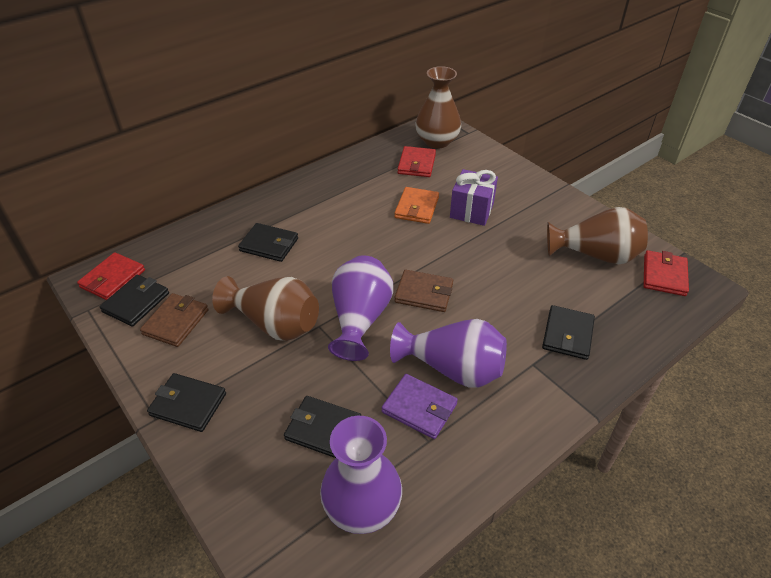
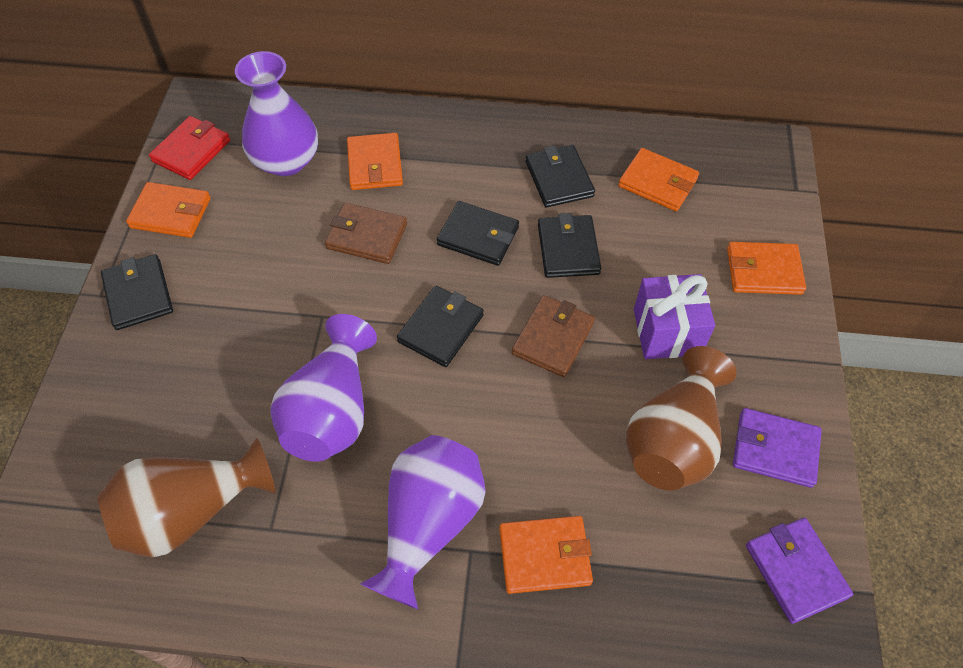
brown vase: [212,276,319,341] [415,66,461,149] [547,207,648,264] = 3 -> [97,438,275,558] [626,346,736,491] = 2
orange wallet: [394,187,439,224] = 1 -> [126,182,211,238] [347,133,403,190] [499,516,593,594] [618,148,699,211] [727,242,806,295] = 5
purple wallet: [382,374,458,439] = 1 -> [733,408,822,488] [746,518,853,624] = 2
red wallet: [77,252,145,300] [397,146,436,177] [644,250,689,296] = 3 -> [149,116,230,180] = 1

